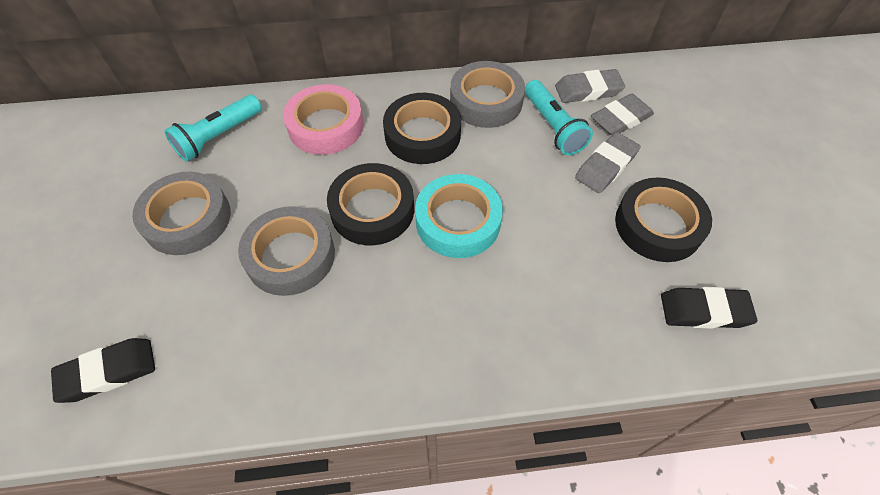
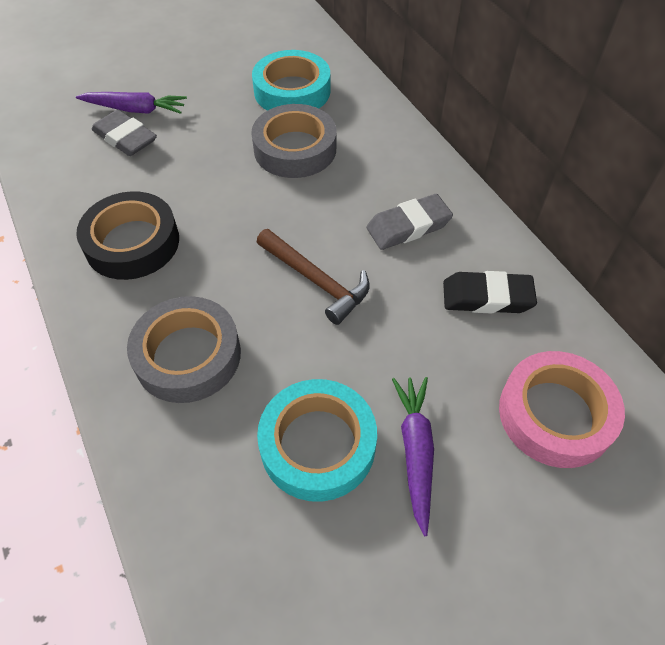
black eraser: [51,338,155,403] [661,287,757,329] = 2 -> [443,271,537,314] = 1
black tape: [327,163,414,245] [383,93,461,164] [615,177,712,262] = 3 -> [76,191,179,280] = 1
brown hammer: none = 0 -> [257,229,370,325] = 1
grey eraser: [555,69,625,103] [575,132,640,193] [591,94,654,136] = 3 -> [92,110,157,156] [366,194,453,250] = 2
grey tape: [132,172,231,255] [238,206,335,296] [450,61,525,128] = 3 -> [127,296,241,403] [251,104,337,178] = 2
purple carrot: none = 0 -> [76,92,187,114] [392,377,434,536] = 2
turquoise flashlight: [164,95,262,162] [525,80,593,155] = 2 -> none = 0
turquoise tape: [415,174,503,258] = 1 -> [252,50,330,111] [257,379,377,502] = 2

